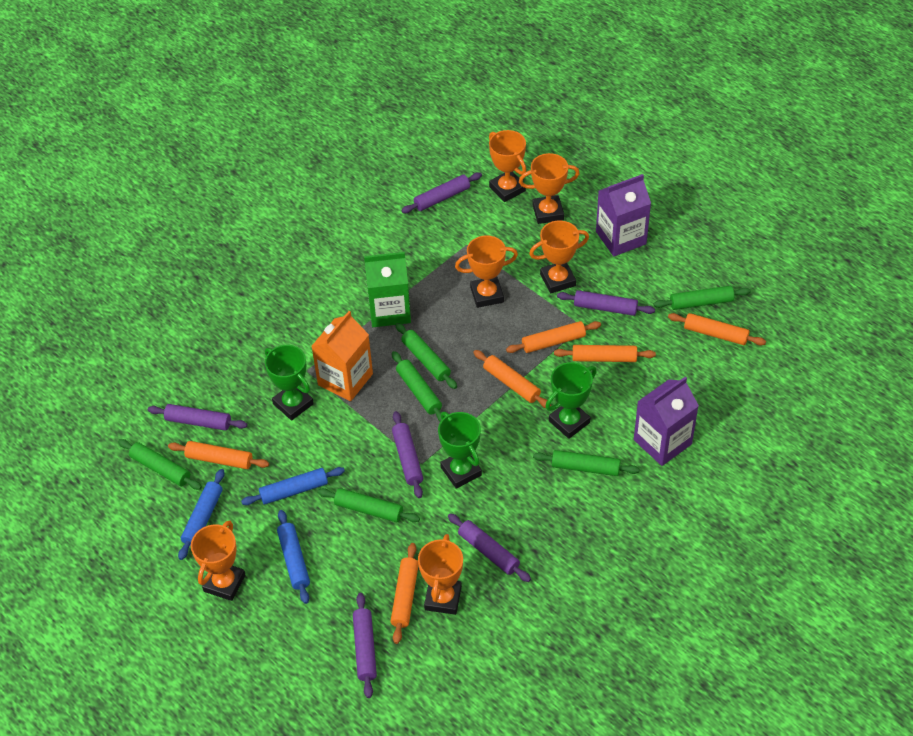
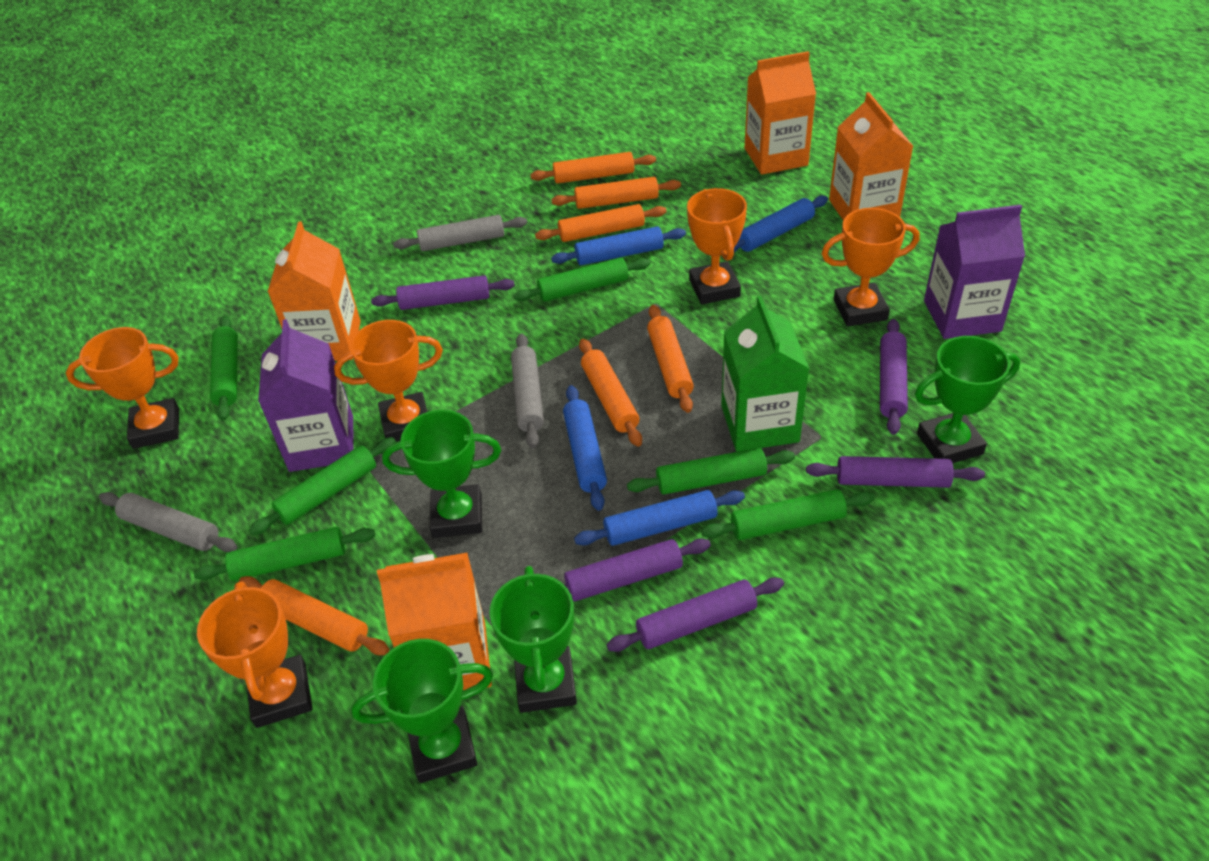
blue rolling pin: [178,469,225,560] [241,467,345,505] [277,510,310,604] = 3 -> [551,226,686,265] [563,385,607,511] [574,490,745,546] [734,196,828,253] = 4
green trophy: [265,345,314,420] [438,412,482,489] [545,362,597,439] = 3 -> [351,639,493,783] [382,410,501,538] [489,566,577,713] [915,336,1020,463] = 4
grey rolling pin: none = 0 -> [99,492,237,552] [393,215,527,251] [511,334,544,448] = 3
orange carton: [311,311,373,401] = 1 -> [268,221,361,361] [377,553,492,690] [745,51,816,175] [829,92,913,221] = 4
orange trophy: [191,520,245,601] [418,534,463,615] [455,235,518,308] [489,130,526,202] [519,153,580,224] [529,221,589,293] = 6 -> [66,327,179,449] [197,581,313,728] [334,320,443,442] [687,188,747,304] [822,208,920,326] = 5
purple rolling pin: [148,404,248,431] [353,593,377,698] [392,411,423,498] [401,172,482,213] [448,513,531,582] [557,290,655,316] = 6 -> [371,275,515,310] [564,538,711,601] [606,577,784,652] [806,456,985,488] [880,319,908,435] = 5

